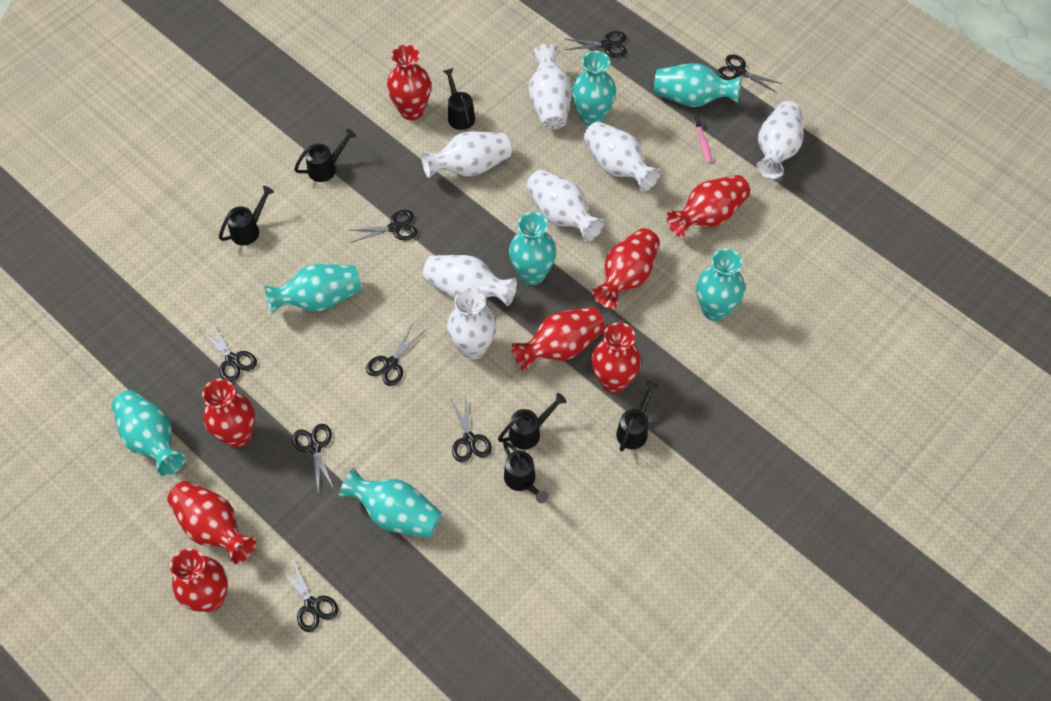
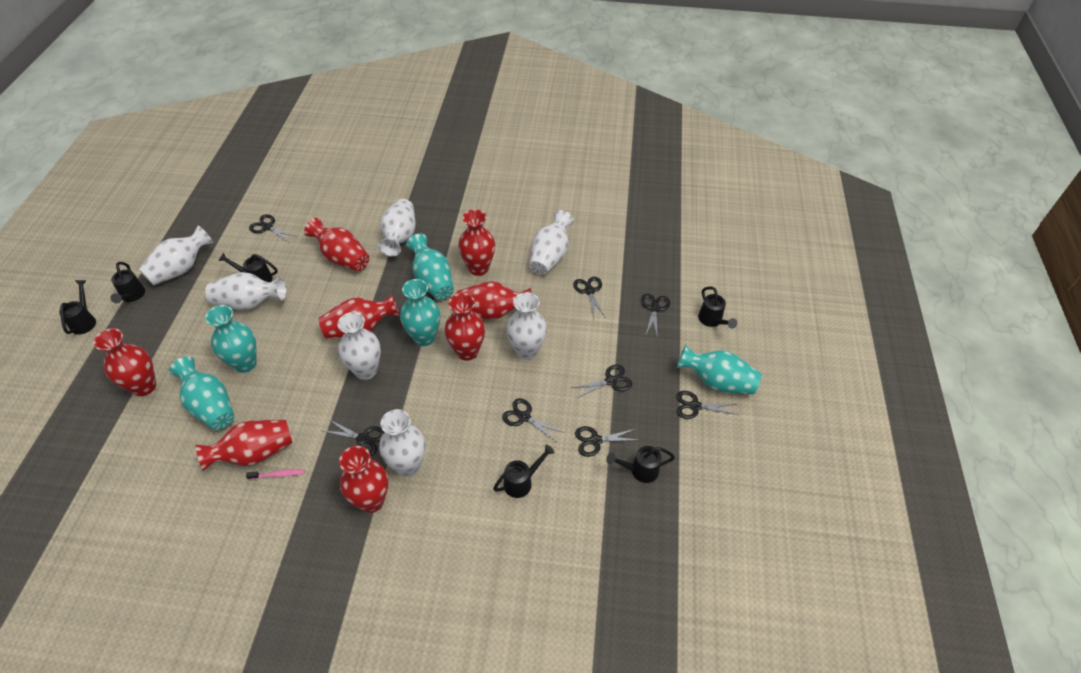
turquoise vase: [112,390,186,476] [264,264,361,313] [339,468,442,538] [509,212,556,285] [572,51,616,126] [654,63,741,107] [696,249,745,321] = 7 -> [169,356,234,430] [205,305,257,373] [400,279,440,346] [406,234,454,300] [677,345,762,394] = 5

